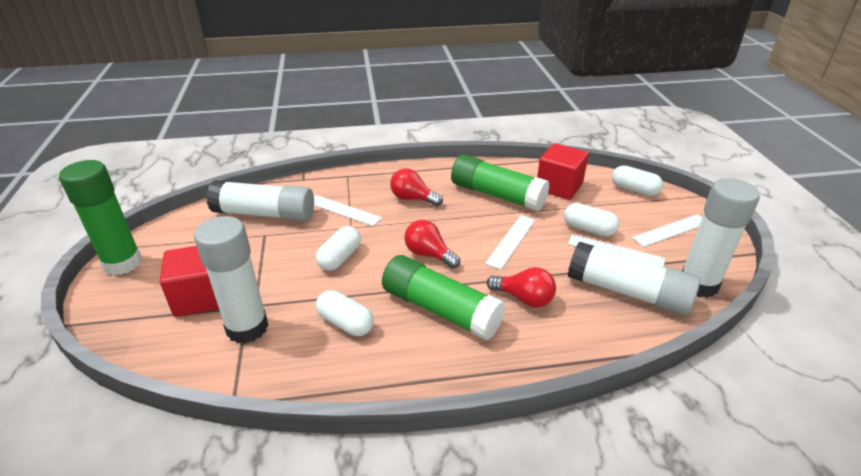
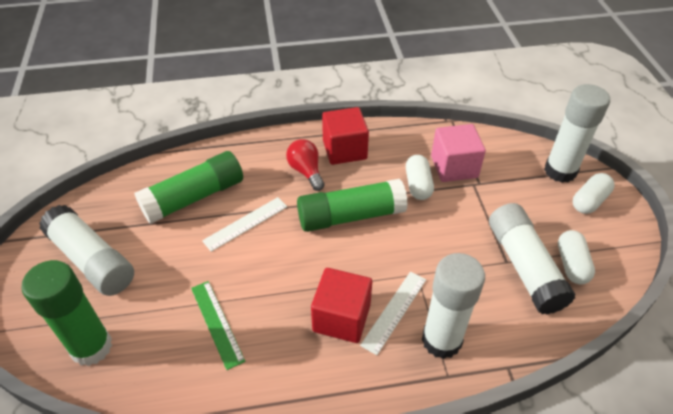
green ruler: none = 0 -> [191,281,245,370] = 1
pink cube: none = 0 -> [431,124,486,182] = 1
red light bulb: [390,168,443,206] [404,220,460,268] [487,267,556,308] = 3 -> [286,139,325,191] = 1
white capsule: [316,226,361,271] [316,290,374,336] [564,203,619,237] [612,165,663,196] = 4 -> [406,155,434,200] [558,230,595,284] [573,173,615,214] = 3
white ruler: [314,194,382,226] [485,215,535,269] [568,234,665,267] [632,214,702,247] = 4 -> [202,197,287,252] [360,271,426,355] = 2

